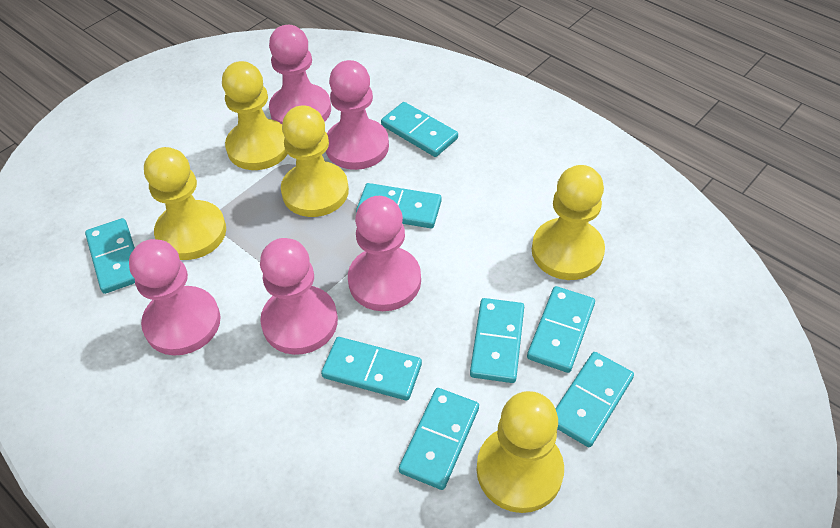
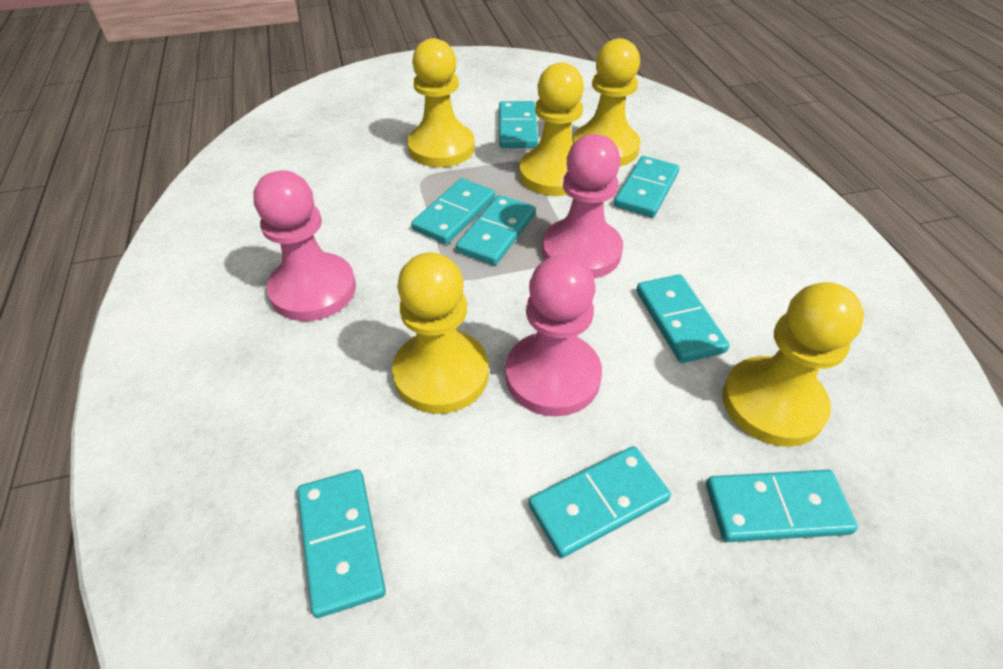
pink pawn: [129,239,220,355] [260,238,338,355] [269,25,331,124] [326,60,389,170] [348,196,421,311] = 5 -> [253,170,356,321] [505,255,602,416] [542,134,623,278] = 3

